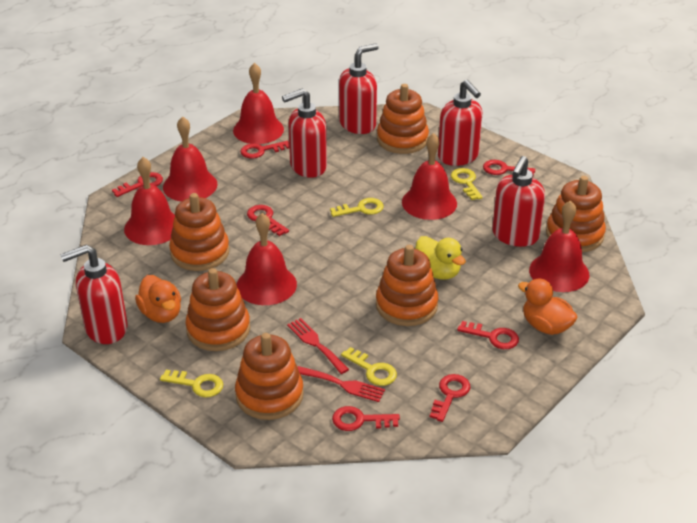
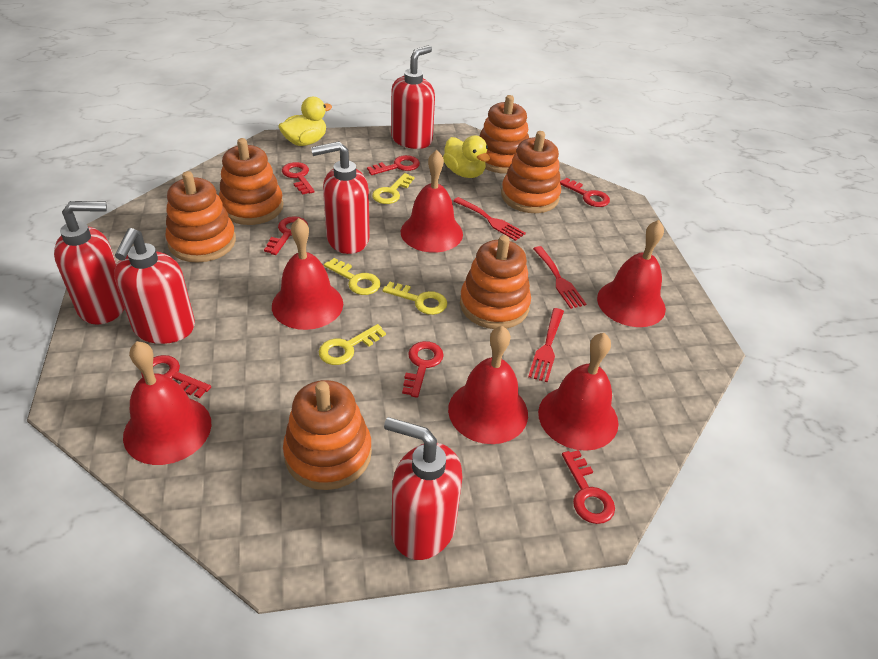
orange duck: [135,275,181,323] [518,278,578,335] = 2 -> none = 0
red fork: [287,318,349,374] [298,366,385,402] = 2 -> [453,197,526,241] [528,308,564,382] [533,246,587,309] = 3
yellow duck: [415,236,466,280] = 1 -> [278,97,332,146] [443,136,490,178] = 2

